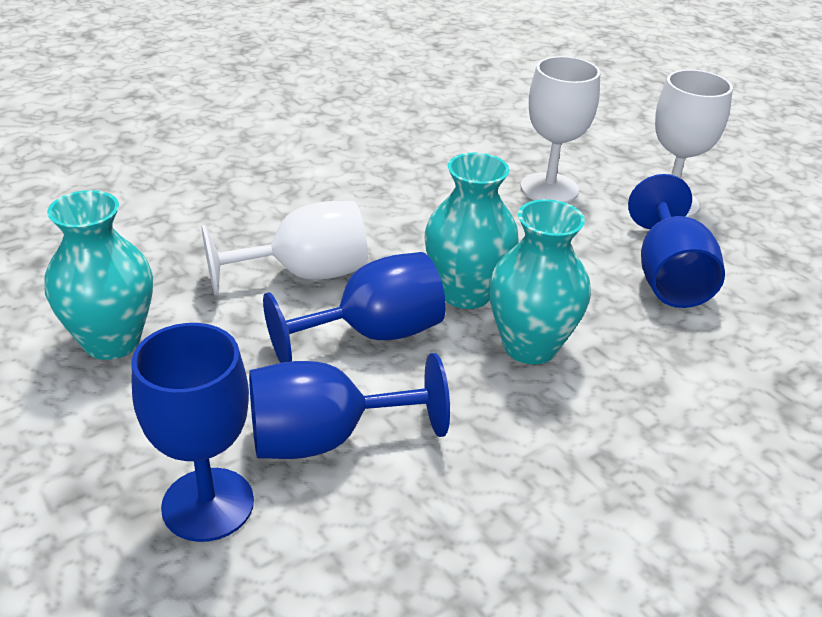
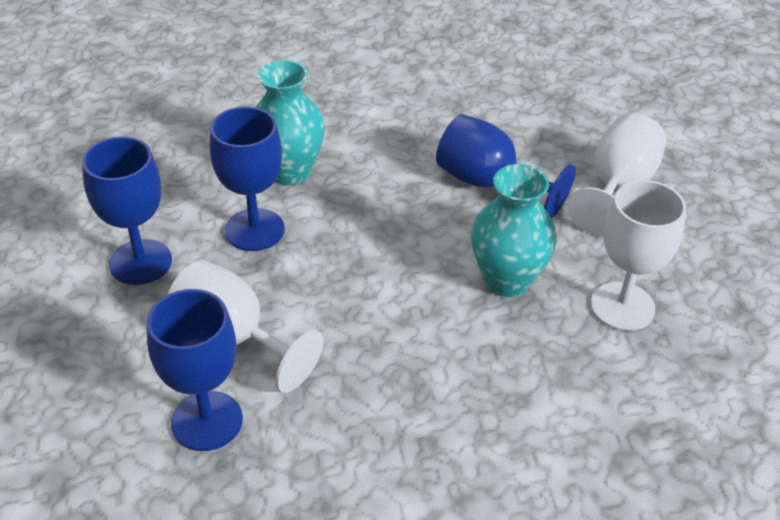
turquoise vase: [44,190,153,360] [424,152,519,309] [489,199,591,365] = 3 -> [256,60,325,185] [471,164,557,297] = 2

